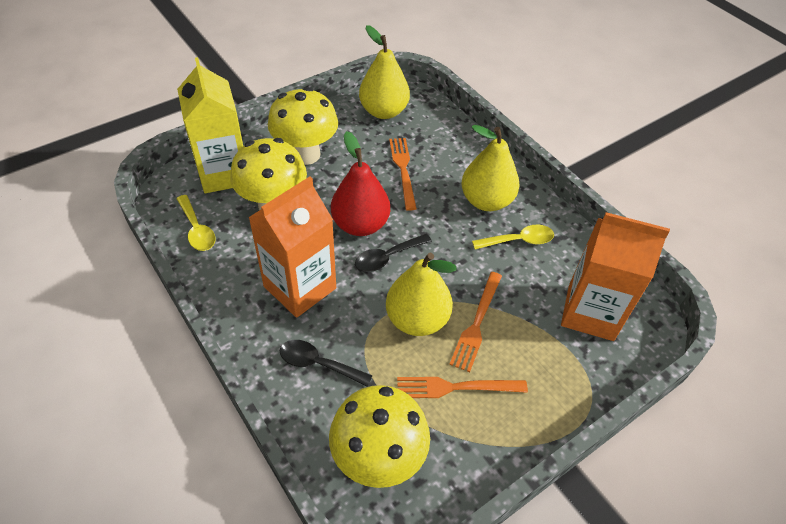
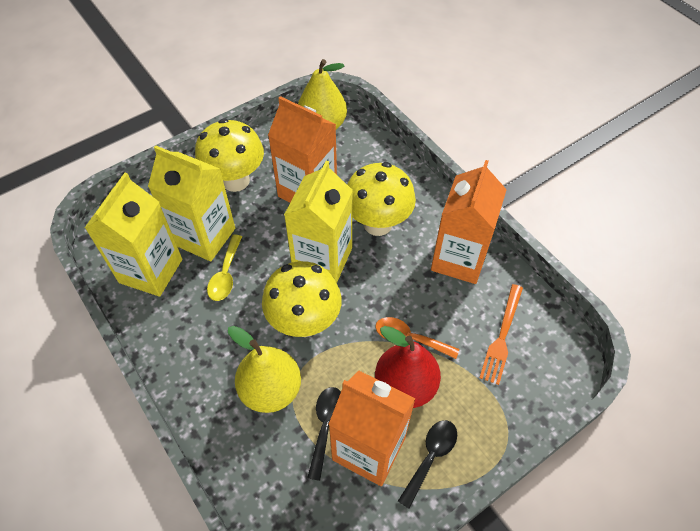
orange carton: [248,176,336,318] [561,212,670,341] = 2 -> [268,96,337,203] [328,370,416,486] [431,160,507,284] = 3
orange fork: [389,138,417,211] [397,377,528,398] [449,272,502,372] = 3 -> [479,284,523,385] = 1
orange spoon: none = 0 -> [375,317,459,359] = 1
yellow carton: [177,57,243,193] = 1 -> [85,173,182,297] [148,146,235,261] [284,161,353,283] = 3
yellow pear: [359,25,410,119] [386,253,456,336] [461,125,519,211] = 3 -> [228,326,301,413] [298,59,347,129] = 2
yellow spoon: [177,195,215,251] [472,225,554,249] = 2 -> [207,234,242,301] = 1

